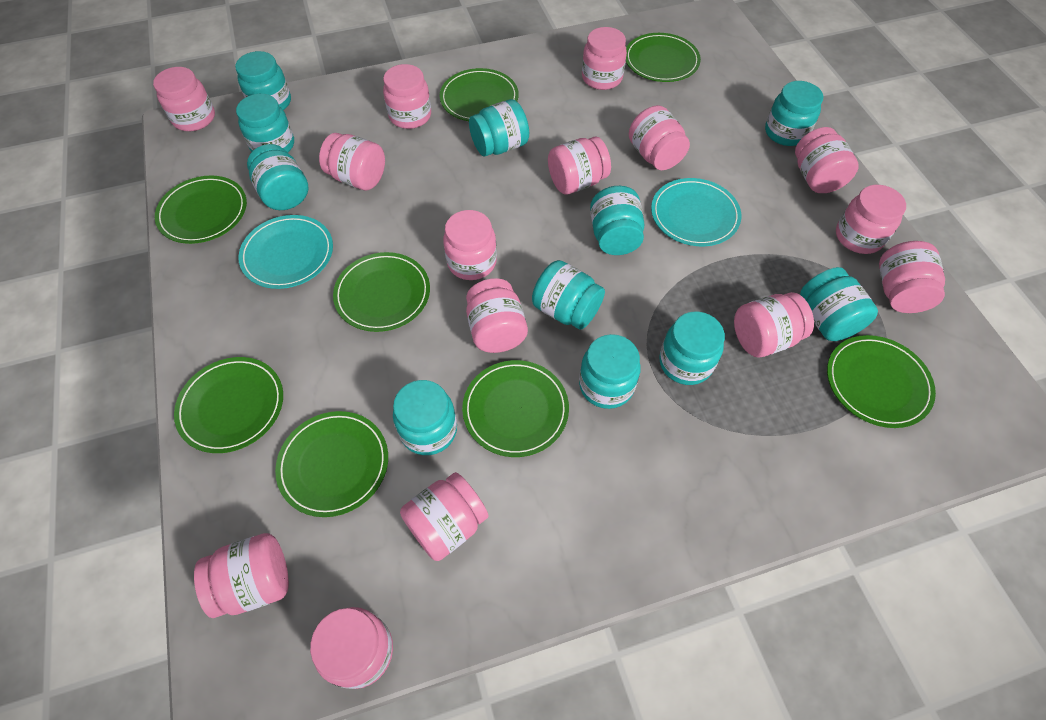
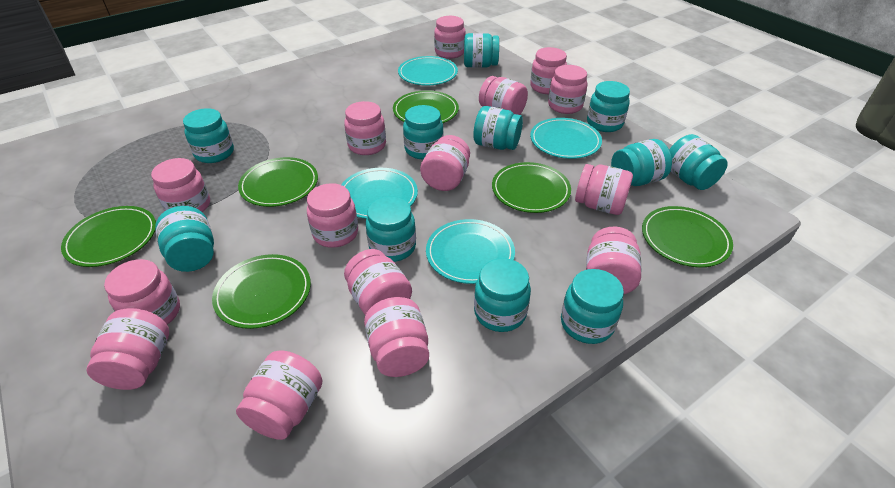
green plate: [155,176,247,244] [174,357,283,453] [275,411,388,517] [333,252,430,332] [440,68,519,121] [462,360,569,457] [626,33,701,82] [827,335,936,428] = 8 -> [61,206,156,267] [212,254,311,329] [238,157,318,207] [393,90,459,123] [492,162,571,213] [642,206,733,267] = 6
turquoise plate: [238,215,333,289] [651,178,741,246] = 2 -> [341,168,418,219] [398,56,458,86] [426,219,515,284] [530,118,602,159] = 4

